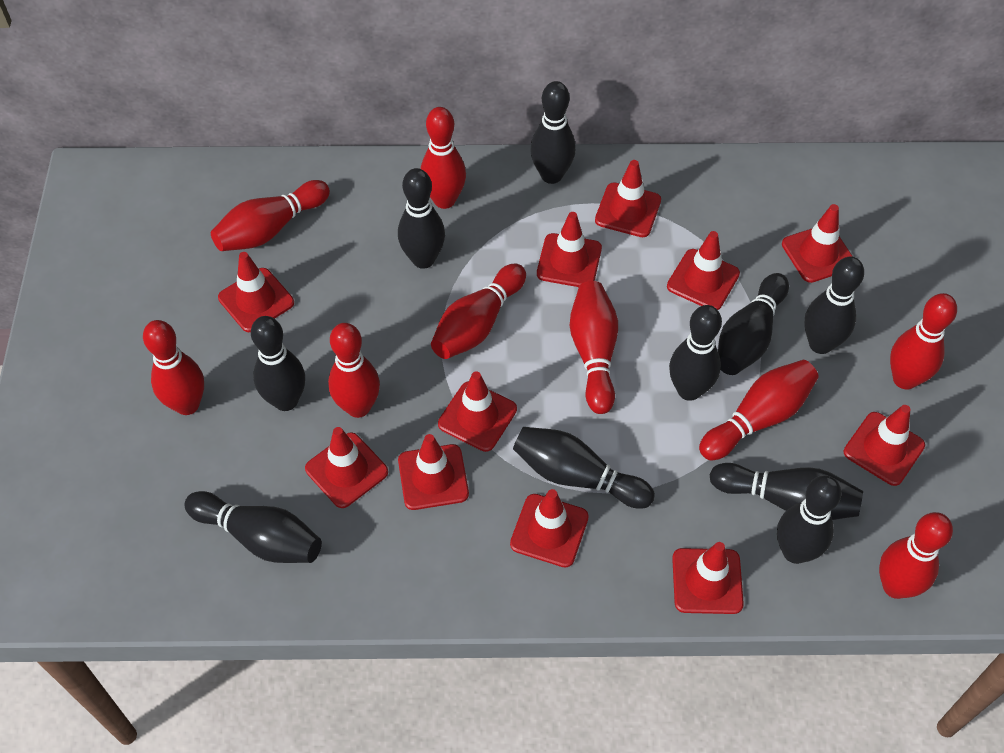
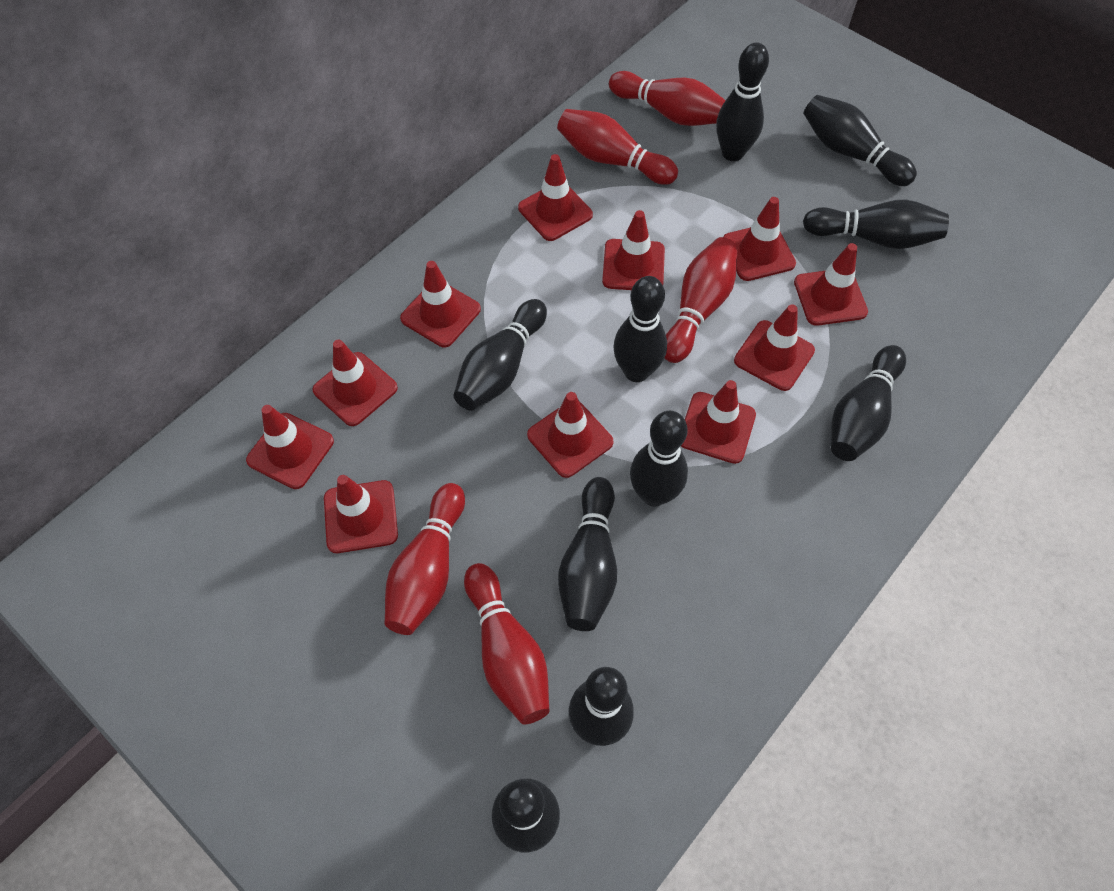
red bowling pin: [143,320,204,415] [211,180,330,251] [328,323,380,418] [421,107,466,209] [431,264,526,359] [569,281,618,414] [699,360,819,460] [879,512,953,599] [890,293,957,390] = 9 -> [385,483,465,635] [464,563,549,725] [557,109,678,185] [609,71,726,126] [665,237,738,363] = 5

